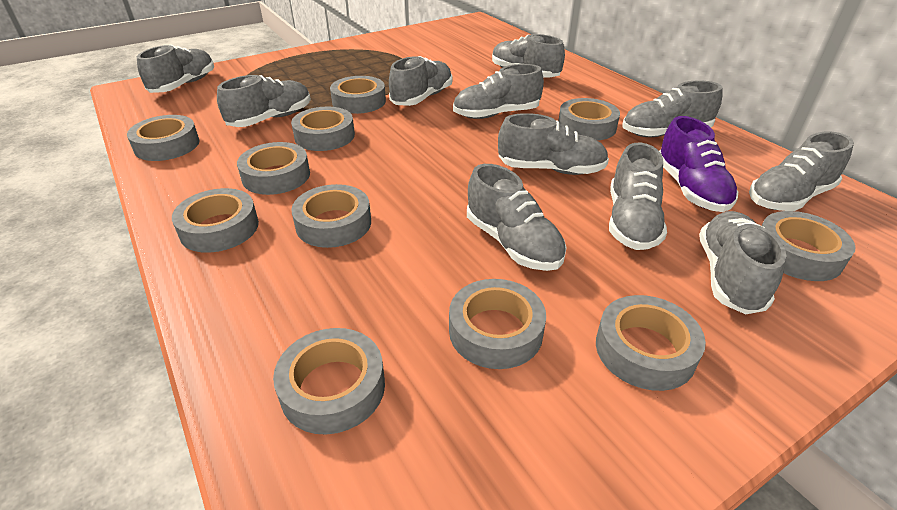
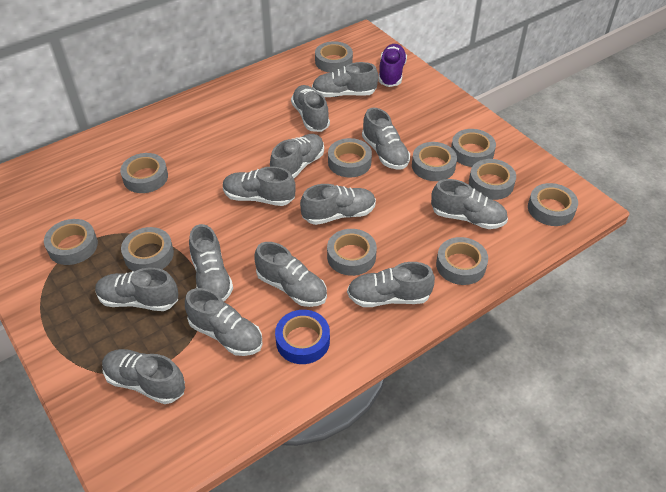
blue tape: none = 0 -> [275,310,330,364] = 1
grey shoe: [137,45,214,93] [217,75,311,127] [389,56,452,106] [453,64,544,119] [467,164,567,271] [492,34,565,78] [498,113,609,175] [609,143,667,250] [622,80,722,137] [699,211,786,314] [749,132,854,211] = 11 -> [95,268,178,311] [102,349,185,404] [185,288,262,356] [189,224,233,302] [223,166,296,206] [255,242,327,307] [270,134,324,178] [291,85,330,132] [300,184,376,225] [312,62,378,97] [347,262,435,307] [362,108,410,170] [431,179,508,229] = 13

